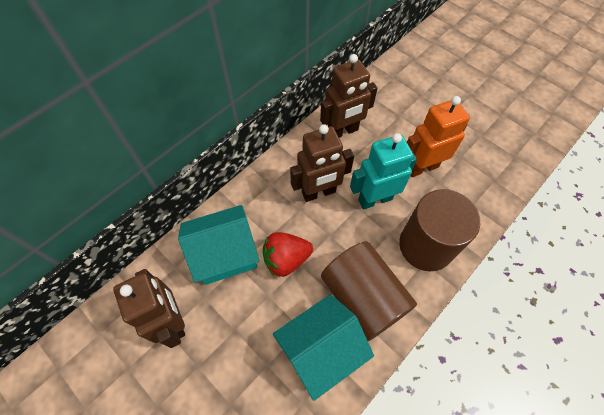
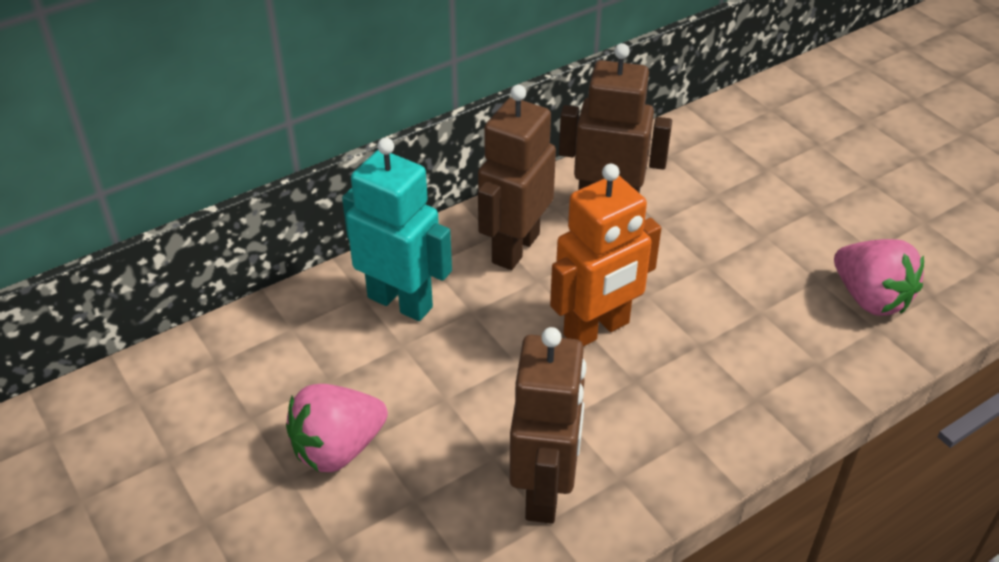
brown cylinder: [321,241,417,341] [399,189,480,271] = 2 -> none = 0
pink strawberry: none = 0 -> [286,384,388,472] [834,239,924,316] = 2
red strawberry: [263,232,313,277] = 1 -> none = 0
turquoise house: [178,205,260,285] [273,294,374,401] = 2 -> none = 0

